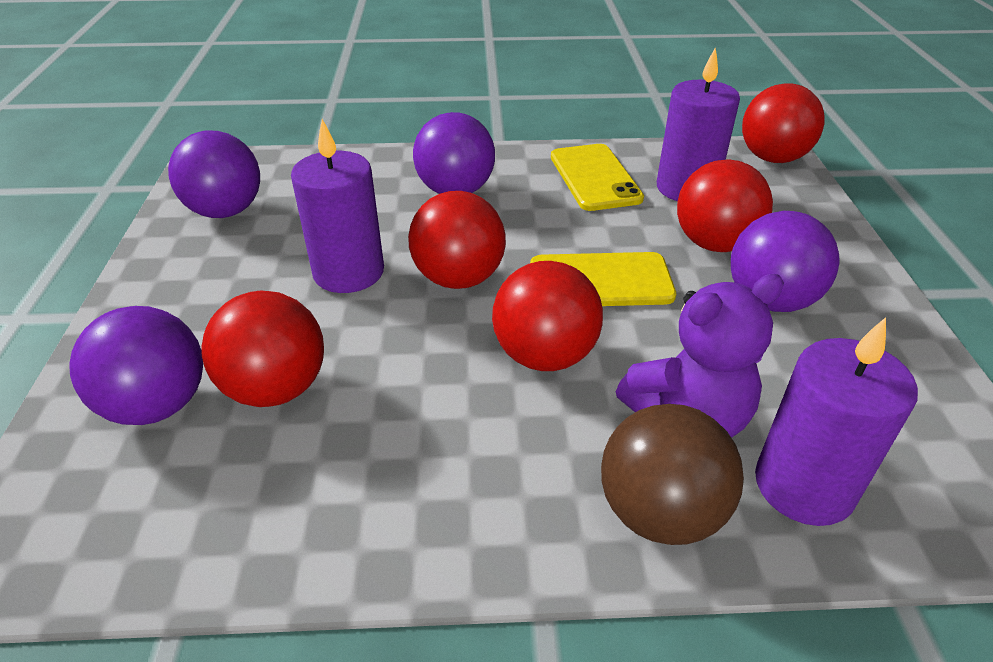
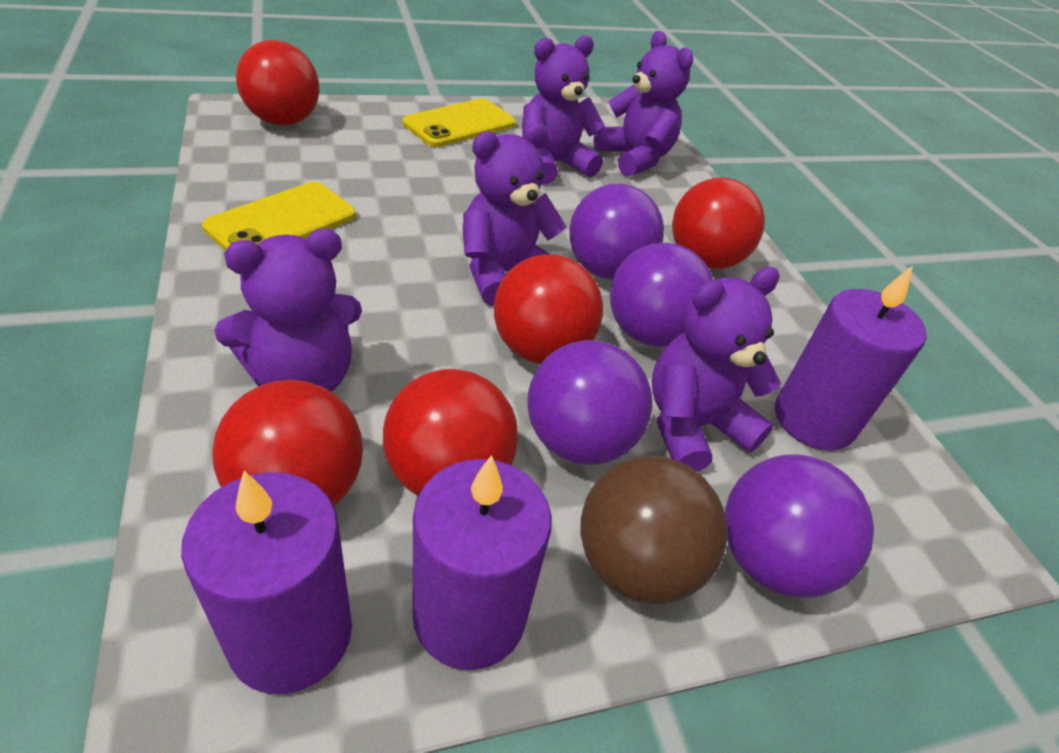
purple teddy bear: [616,274,784,438] = 1 -> [214,229,362,392] [463,123,567,306] [522,35,605,184] [593,31,693,177] [652,267,781,472] = 5

